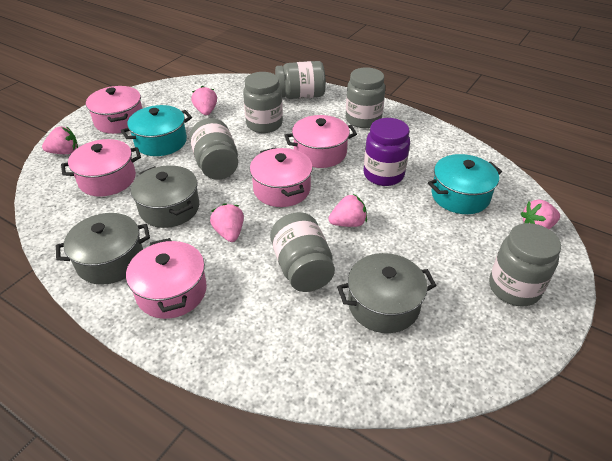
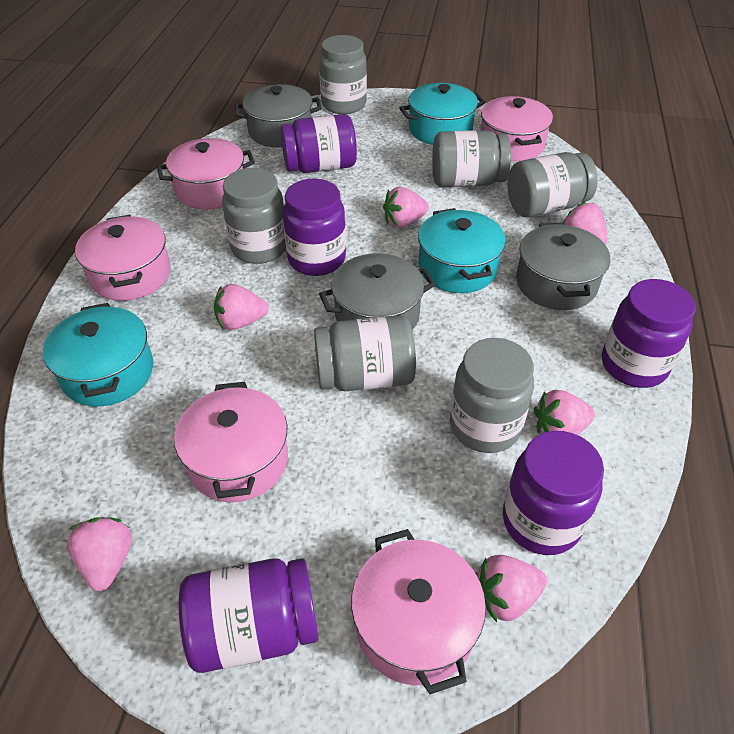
pink strawberry: [42,126,78,154] [191,86,217,115] [210,203,244,242] [328,194,367,227] [521,200,560,229] = 5 -> [67,517,132,591] [214,284,269,330] [383,187,429,228] [475,555,547,622] [534,390,595,435] [563,202,607,244] = 6
purple jar: [364,118,410,186] = 1 -> [179,558,318,673] [281,114,357,173] [283,179,346,276] [503,431,604,555] [602,279,696,388] = 5
turquoise pot: [121,105,192,156] [428,154,502,214] = 2 -> [43,303,153,407] [400,83,486,145] [418,208,506,293] = 3

